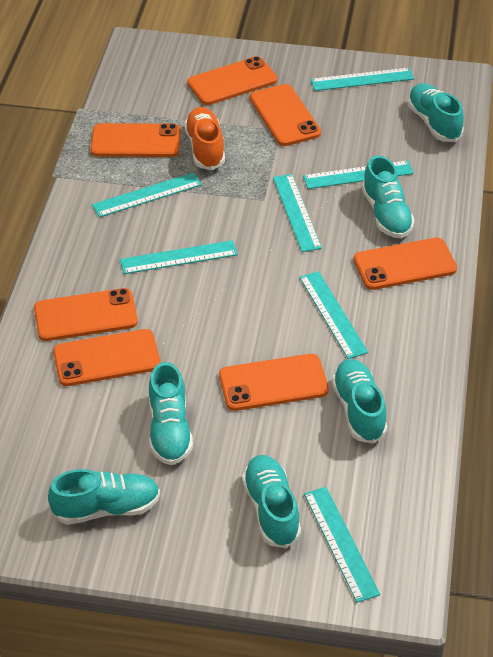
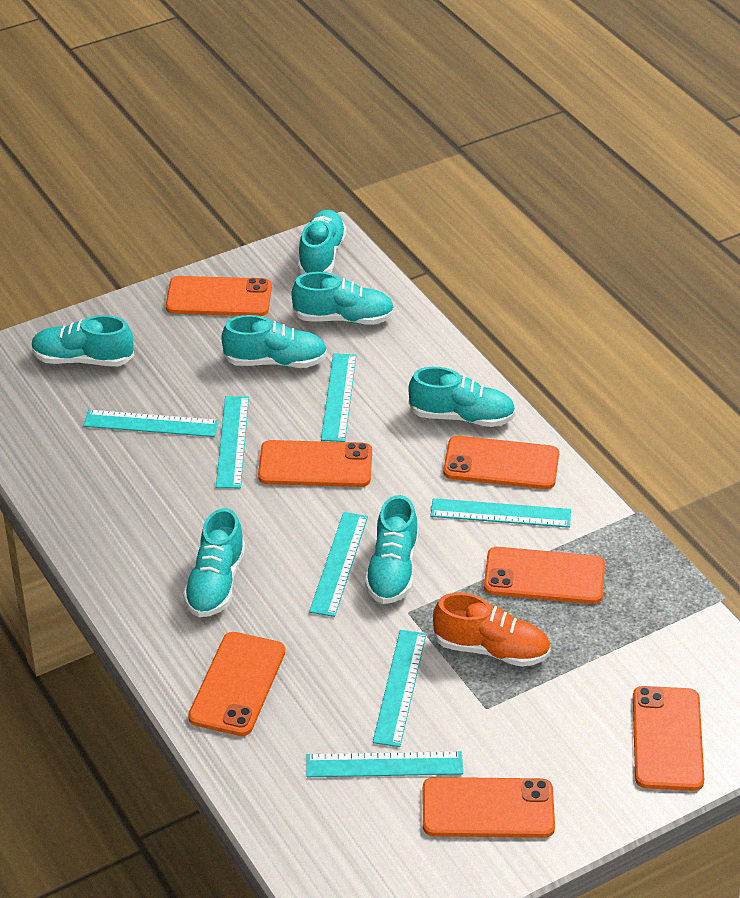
turquoise shoe: [48,469,160,525] [149,362,193,465] [242,455,301,548] [331,359,387,444] [362,156,415,238] [407,83,464,142] = 6 -> [31,315,134,366] [183,508,245,617] [221,315,327,368] [292,272,395,325] [298,210,346,274] [365,495,418,604] [408,367,516,427] = 7

